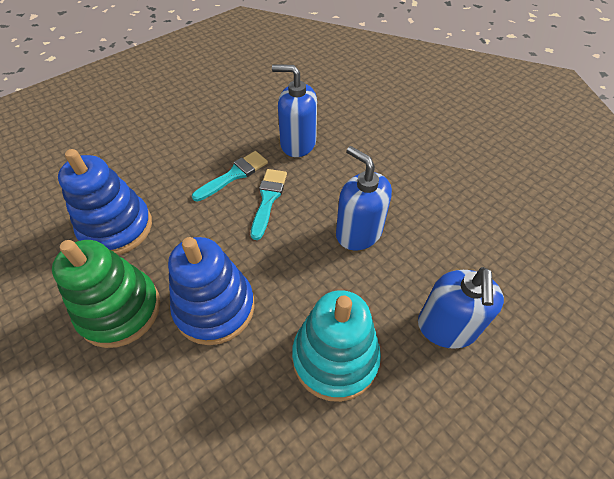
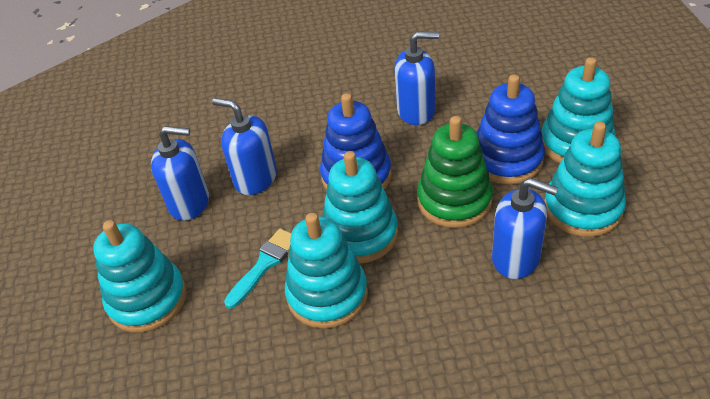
blue soap dispenser: [272,64,317,157] [336,146,392,251] [418,267,504,349] = 3 -> [151,126,209,221] [212,98,277,195] [394,32,439,125] [492,178,558,279] = 4
turquoise brush: [192,151,268,202] [251,169,287,240] = 2 -> [224,229,291,309] = 1
turquoise stacking toy: [292,290,381,402] = 1 -> [93,220,187,333] [285,213,368,329] [323,151,398,264] [542,57,616,163] [544,122,626,237] = 5

